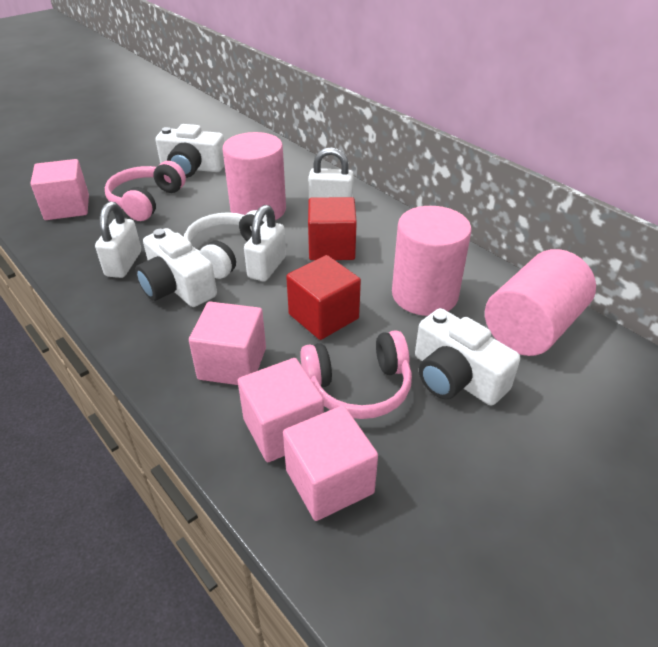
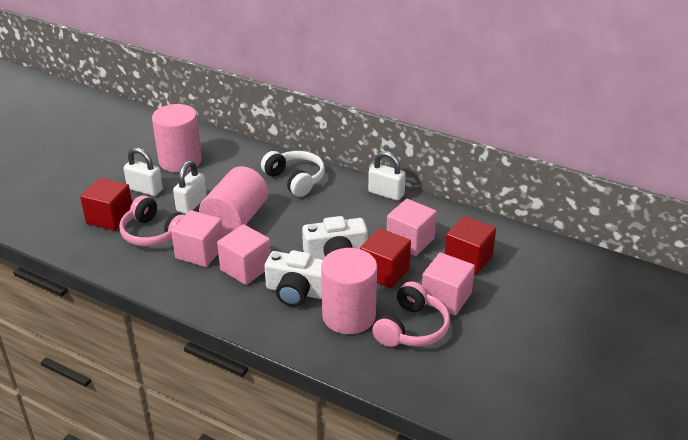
red cube: [286,255,361,340] [308,197,357,260] = 2 -> [80,178,132,231] [360,228,411,288] [445,216,496,275] = 3
white camera: [135,228,217,307] [155,124,225,178] [415,308,520,406] = 3 -> [265,250,323,307] [302,216,368,259] = 2

